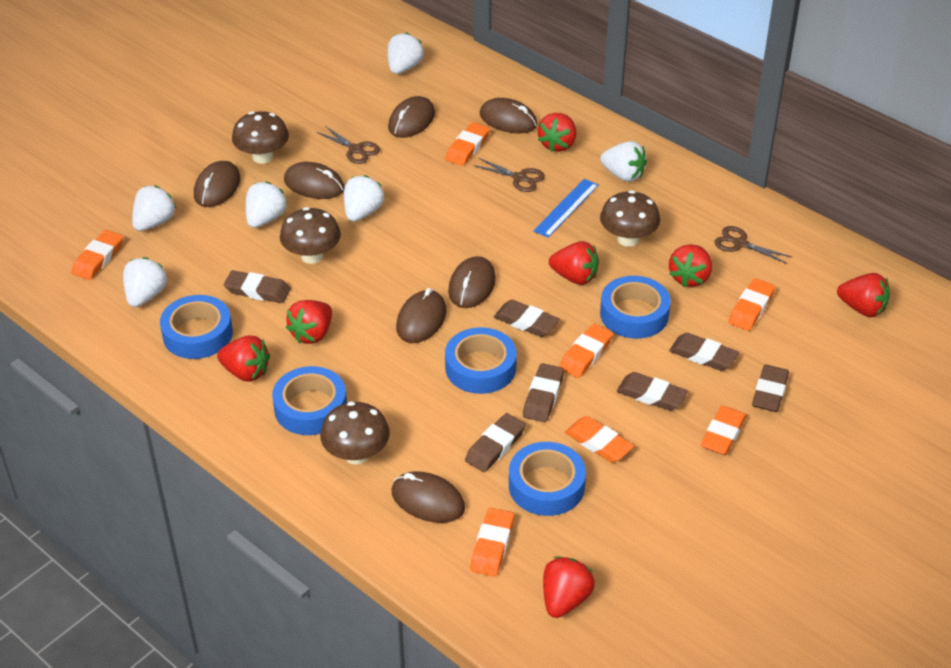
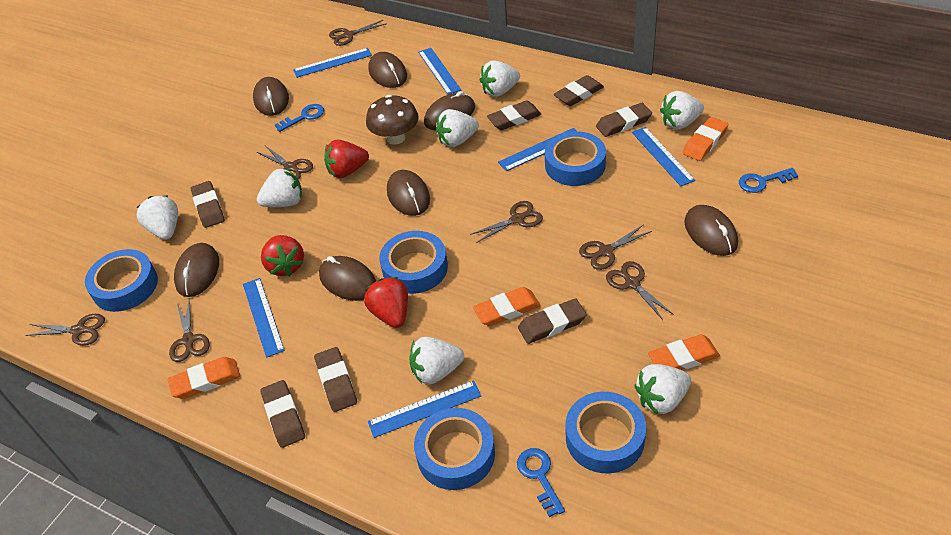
blue key: none = 0 -> [275,104,324,132] [517,448,565,517] [739,168,798,193] = 3
blue ruler: [533,179,599,238] = 1 -> [243,278,285,358] [293,48,372,78] [368,380,481,438] [418,48,461,95] [498,128,576,171] [632,127,695,186] = 6
brown mushroom: [232,111,289,164] [280,207,341,264] [320,401,390,464] [600,190,660,247] = 4 -> [366,95,419,145] = 1
brown scissors: [317,126,380,164] [473,158,545,192] [714,226,792,264] = 3 -> [25,314,105,346] [169,301,210,362] [257,146,313,180] [329,20,386,46] [470,201,543,243] [579,224,652,270] [606,261,674,320] = 7
orange eraser: [72,230,123,280] [445,122,490,166] [470,508,514,577] [559,324,613,378] [565,416,634,462] [701,406,747,455] [728,278,775,331] = 7 -> [168,357,240,399] [473,287,541,326] [648,334,720,370] [683,117,728,161] = 4
red strawberry: [217,335,270,382] [286,300,332,344] [538,113,576,152] [543,556,595,618] [549,241,599,285] [669,244,712,288] [837,273,890,317] = 7 -> [261,235,304,276] [324,139,369,178] [364,277,408,328] = 3
white strawberry: [123,257,167,307] [132,185,177,231] [246,182,287,228] [344,175,384,222] [388,32,424,74] [600,141,647,182] = 6 -> [136,195,178,240] [257,168,302,207] [409,337,464,385] [436,109,479,147] [480,61,520,97] [634,364,691,414] [660,91,704,130] = 7

